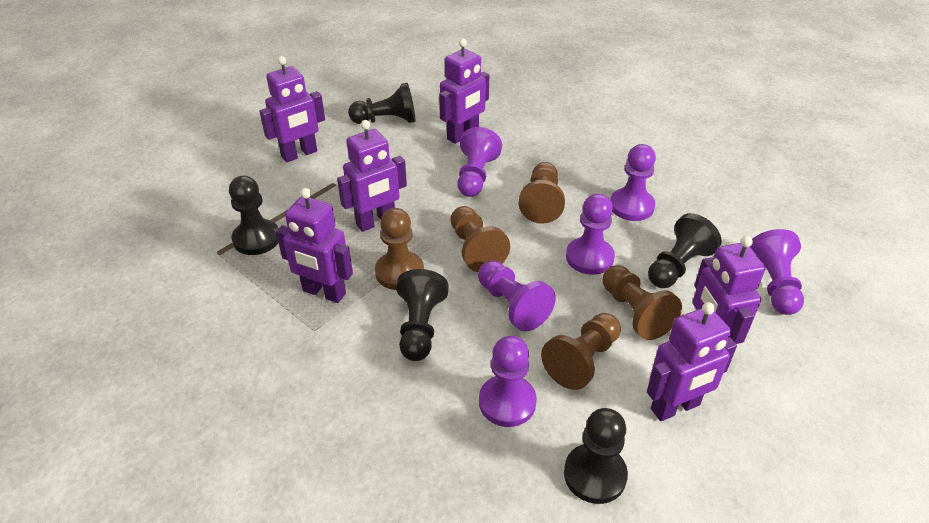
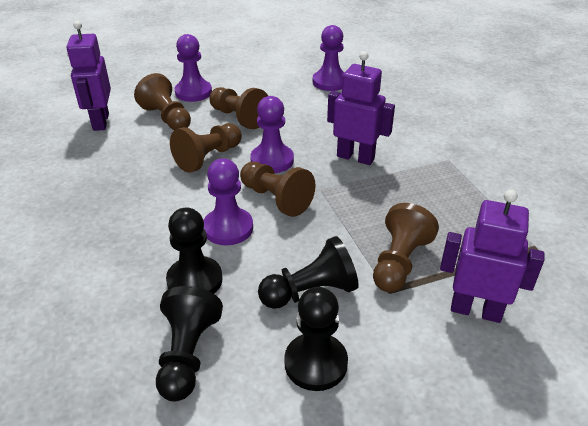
black pawn: [229,176,279,255] [348,83,416,124] [396,269,449,361] [564,408,628,504] [648,213,722,288] = 5 -> [156,286,223,402] [166,208,223,294] [258,236,359,309] [284,287,348,391] = 4
purple pawn: [457,127,502,197] [478,260,556,331] [479,336,537,427] [566,194,615,275] [610,144,656,221] [750,229,804,315] = 6 -> [174,34,212,102] [204,158,253,246] [250,96,294,173] [313,25,344,91] = 4
purple robot: [259,56,325,162] [276,188,353,303] [337,120,407,232] [439,39,489,144] [647,302,737,421] [693,236,765,344] = 6 -> [66,21,111,131] [327,51,395,165] [440,189,544,323] = 3

